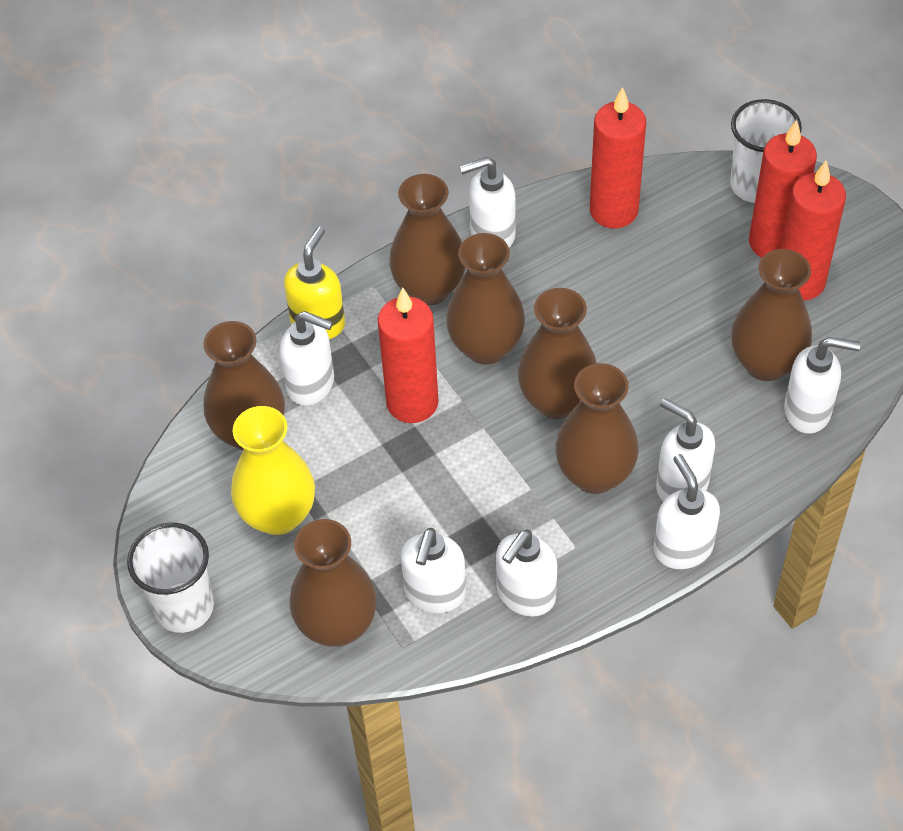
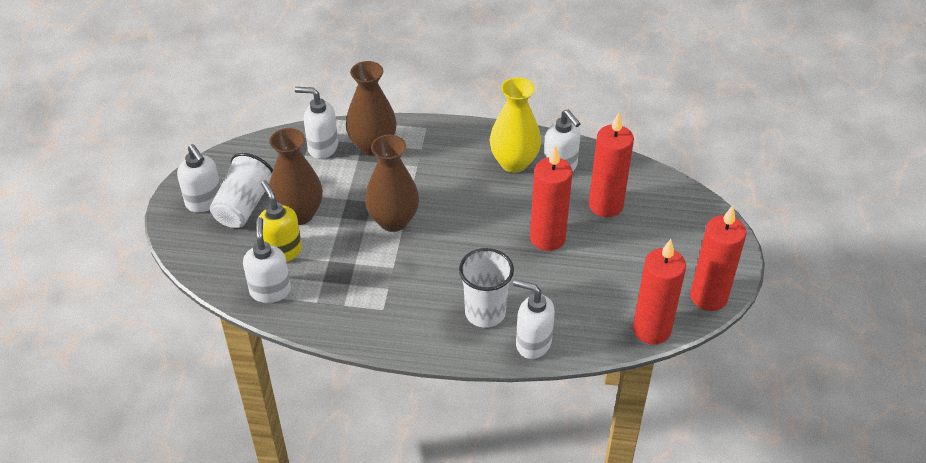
brown vase: [203,321,285,450] [289,519,377,647] [389,174,465,305] [446,233,525,365] [518,288,597,419] [555,363,639,494] [731,249,812,381] = 7 -> [269,128,323,225] [346,61,397,156] [365,135,419,232] = 3
white soap dispenser: [280,311,334,406] [401,528,466,613] [459,157,515,247] [496,529,557,617] [654,454,720,569] [656,398,715,502] [784,337,860,434] = 7 -> [177,144,221,213] [243,217,291,303] [295,87,338,159] [513,279,555,359] [543,110,581,172] = 5

